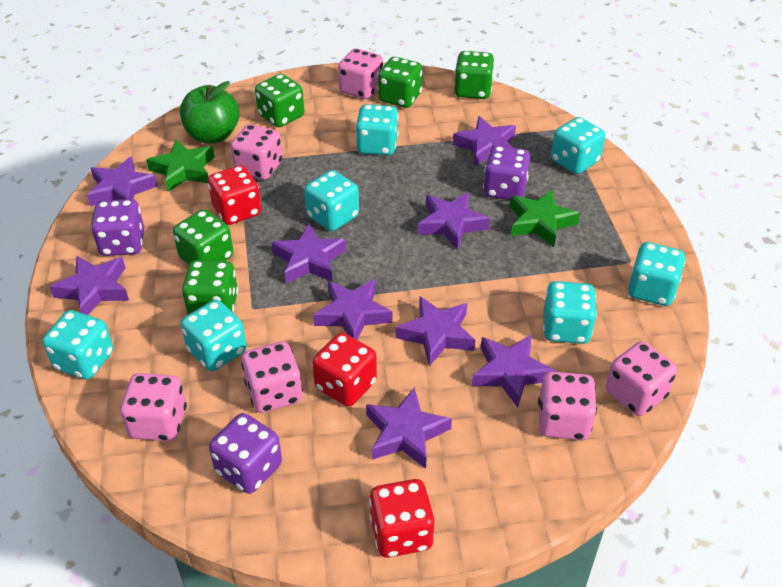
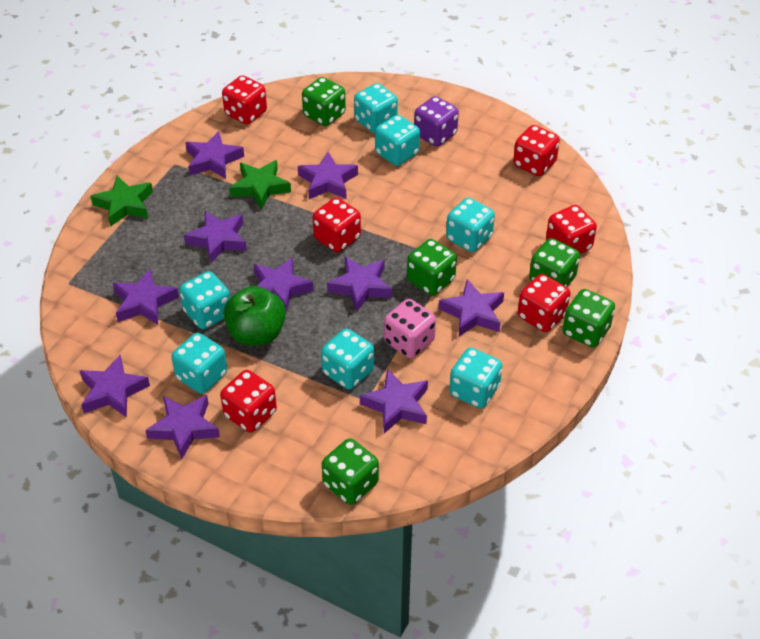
pink dice: [120,373,187,441] [231,124,282,180] [241,341,303,413] [338,48,383,99] [538,371,597,440] [606,341,677,416] = 6 -> [384,299,436,358] = 1
purple dice: [91,199,144,256] [209,413,282,494] [483,146,530,200] = 3 -> [414,96,459,147] = 1
purple star: [50,256,129,315] [87,157,158,206] [272,224,346,283] [313,279,393,340] [366,387,452,469] [395,296,475,367] [418,192,490,250] [453,116,516,166] [472,334,556,408] = 9 -> [80,355,150,418] [113,269,179,325] [145,395,220,459] [184,211,247,264] [185,131,244,179] [254,257,314,313] [298,152,358,199] [327,256,392,313] [360,369,428,433] [439,279,504,336] = 10
red dice: [208,165,261,225] [312,333,377,407] [369,479,434,558] = 3 -> [220,370,277,433] [222,75,267,125] [313,198,361,252] [513,125,560,176] [518,274,570,332] [546,205,597,254] = 6

